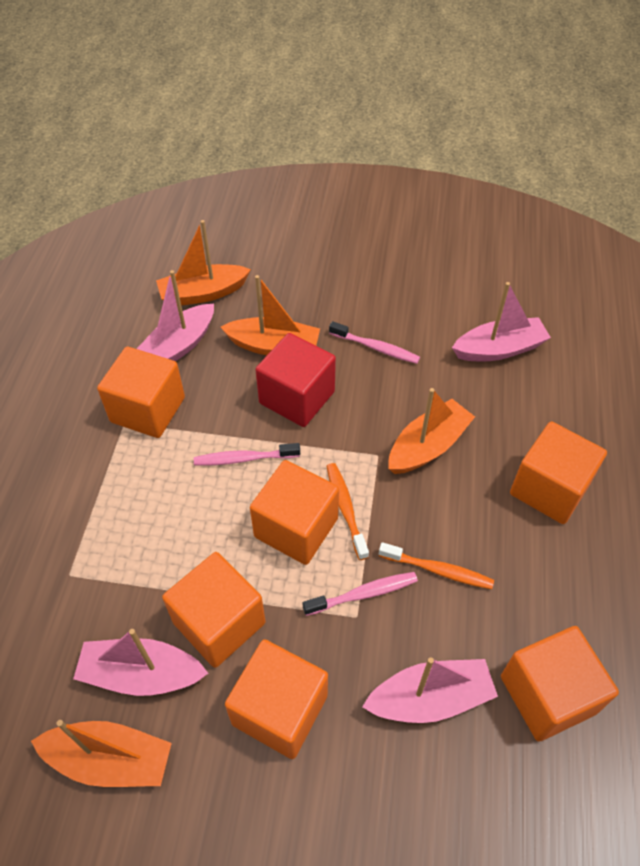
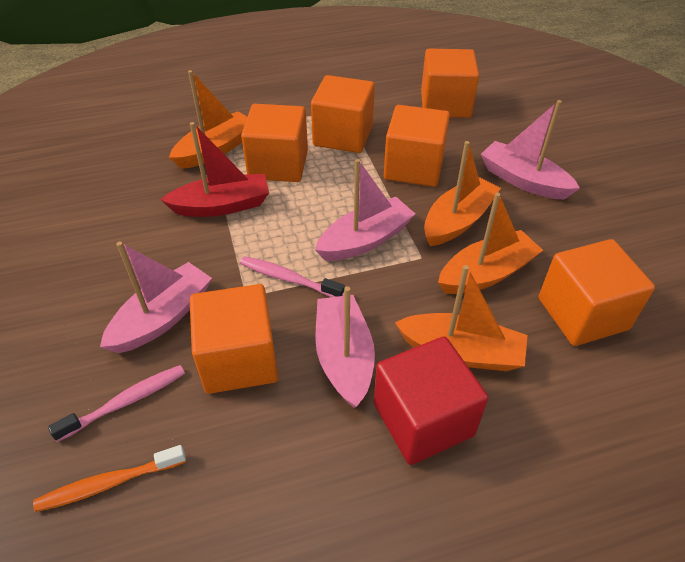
orange toothbrush: [326,463,369,560] [379,542,494,589] = 2 -> [33,445,186,512] = 1
pink toothbrush: [194,443,300,466] [303,572,418,616] [329,321,420,364] = 3 -> [48,365,185,442] [240,256,345,297] = 2
red boat: none = 0 -> [160,122,269,217] = 1

